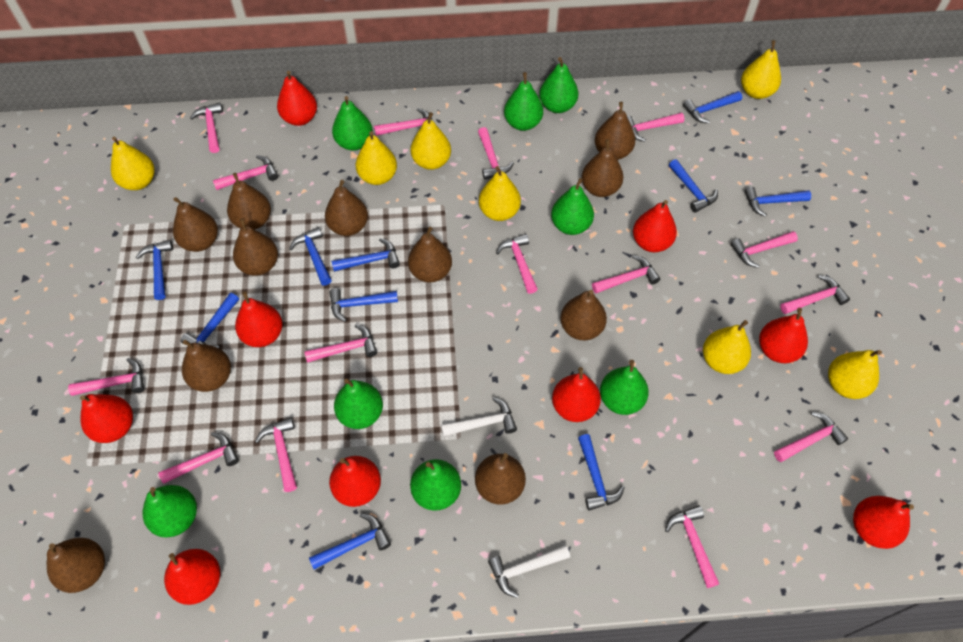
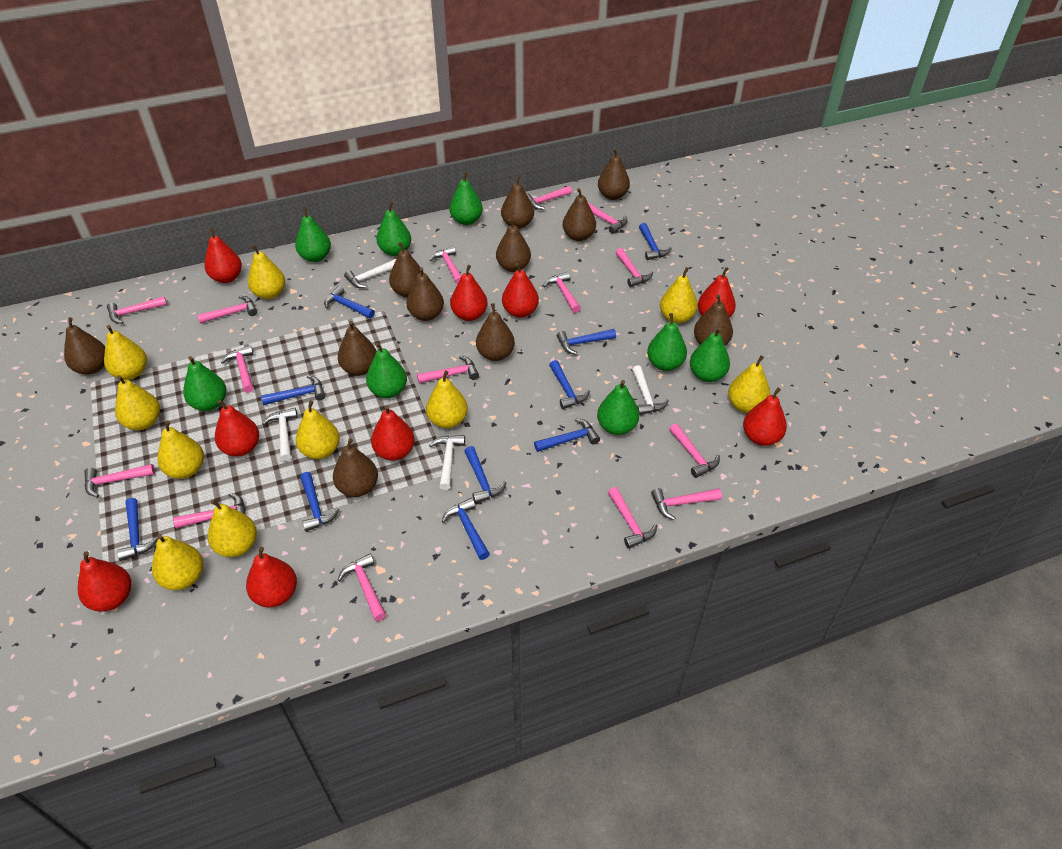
white hammer: [441,397,517,437] [488,545,570,598] = 2 -> [262,408,298,462] [344,259,396,288] [429,435,465,490] [632,365,669,415] = 4
yellow pear: [111,137,155,190] [356,131,397,185] [410,112,451,170] [479,166,521,221] [703,320,751,374] [741,40,781,99] [828,350,882,399] = 7 -> [104,325,147,380] [115,375,160,430] [152,534,203,590] [157,420,204,479] [208,499,257,557] [248,245,285,299] [296,401,340,459] [426,370,468,428] [660,267,698,323] [728,355,770,413] = 10

